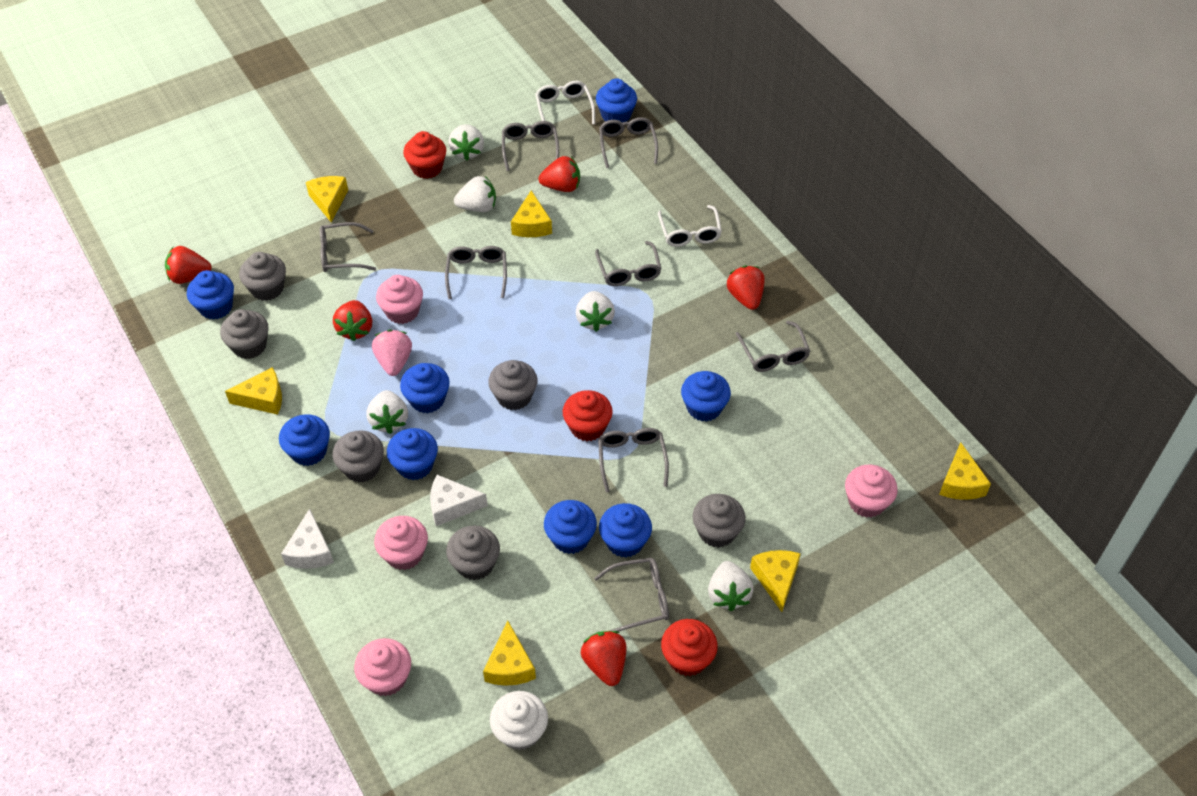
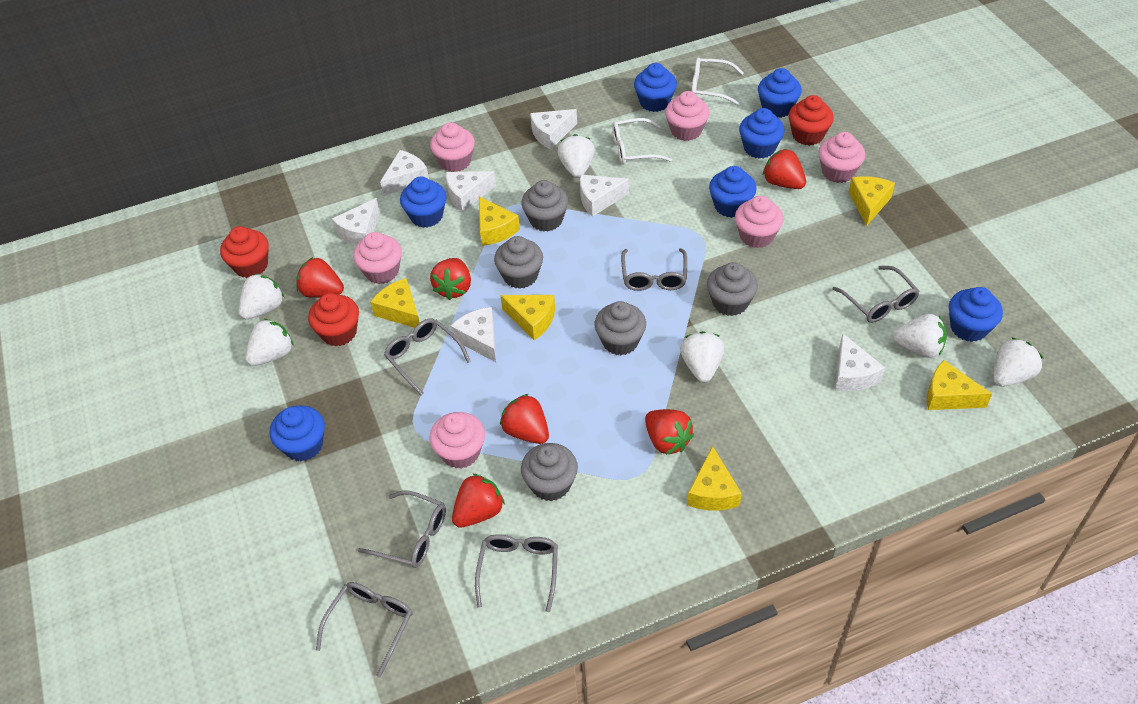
blue cupcake: [187,270,234,320] [279,414,330,466] [387,428,438,480] [400,363,450,413] [544,500,597,554] [596,78,637,123] [599,503,652,558] [681,371,731,422] = 8 -> [269,405,325,461] [400,177,446,228] [634,63,677,112] [709,166,757,218] [739,108,785,159] [758,68,802,118] [949,287,1003,342] = 7
grey cupcake: [220,309,269,359] [239,252,286,301] [332,430,384,483] [446,525,500,580] [488,360,538,411] [693,494,745,548] = 6 -> [494,236,543,289] [521,443,578,501] [522,180,568,231] [594,301,646,355] [707,262,758,316] = 5
grey glasses: [320,222,376,272] [445,246,507,299] [502,121,559,171] [594,558,669,632] [595,241,662,286] [598,428,669,493] [599,117,658,168] [736,321,810,372] = 8 -> [316,582,413,677] [358,491,446,568] [384,318,471,395] [475,534,558,612] [621,248,687,291] [833,266,920,323] = 6
pink cupcake: [354,638,411,696] [374,516,428,570] [376,275,423,324] [845,465,898,518] = 4 -> [353,232,402,284] [429,412,485,468] [430,122,475,172] [665,91,710,141] [735,196,784,248] [819,132,865,183] = 6
pink strawberry: [372,330,412,376] = 1 -> none = 0
red strawberry: [165,246,212,284] [333,300,372,341] [538,156,580,192] [581,631,627,686] [727,265,765,310] = 5 -> [296,257,344,298] [430,258,471,300] [452,473,505,528] [500,394,549,444] [645,409,694,455] [762,149,806,189] = 6
white cheese: [281,509,334,569] [430,475,488,526] = 2 -> [332,198,380,246] [380,150,429,196] [446,171,496,212] [450,307,496,362] [530,109,577,150] [580,175,629,217] [835,333,885,392] = 7
white cupcake: [490,691,548,750] = 1 -> none = 0
white strawberry: [367,390,408,434] [449,124,484,160] [454,176,496,212] [576,291,615,332] [708,561,754,611] = 5 -> [239,274,284,319] [245,319,294,366] [557,134,595,178] [680,331,724,382] [893,314,947,358] [993,337,1043,387] = 6

